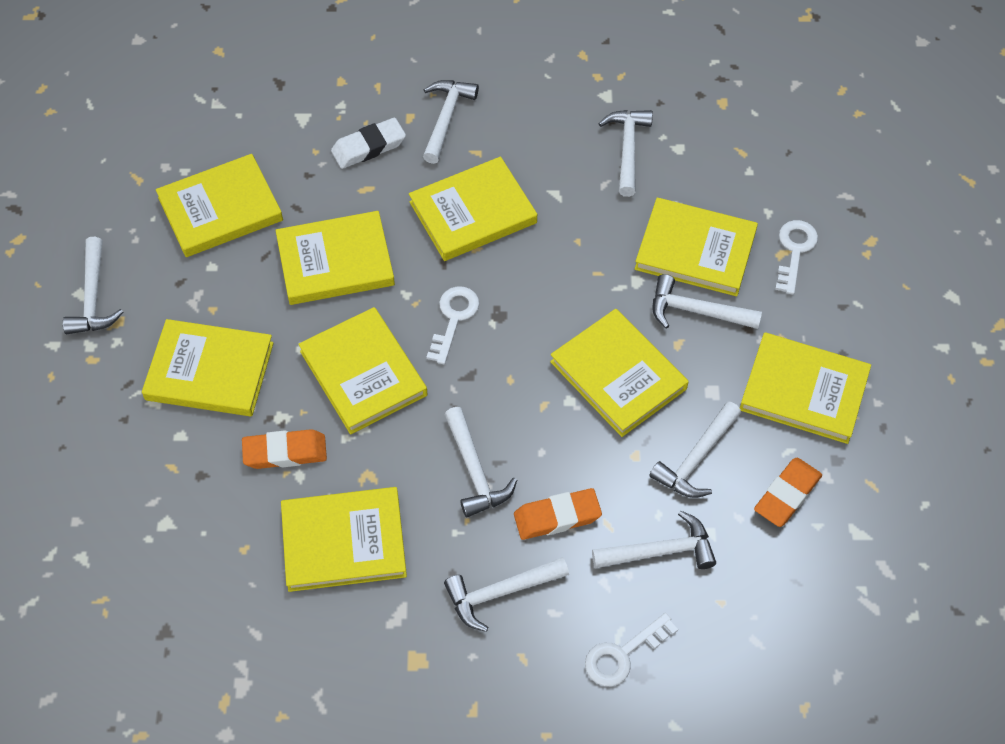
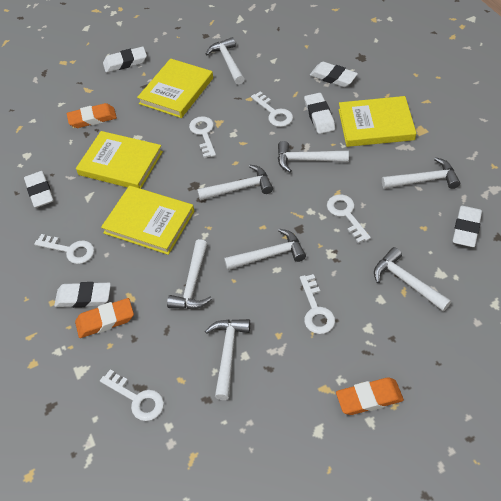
white eraser: [331,118,406,169] = 1 -> [24,171,54,208] [54,282,111,308] [103,47,147,73] [304,93,335,134] [310,62,358,87] [452,206,482,247] = 6
white key: [426,286,479,364] [585,613,678,686] [775,220,818,295] = 3 -> [34,234,94,264] [100,369,164,421] [189,116,216,158] [251,91,293,127] [300,274,335,334] [327,194,371,243] = 6
yellow book: [142,319,274,416] [156,154,283,257] [275,211,395,305] [281,487,407,592] [299,307,427,434] [409,156,537,261] [550,309,689,437] [635,198,758,296] [740,332,871,444] = 9 -> [76,131,163,189] [101,185,194,255] [137,58,213,118] [338,96,416,147] = 4

